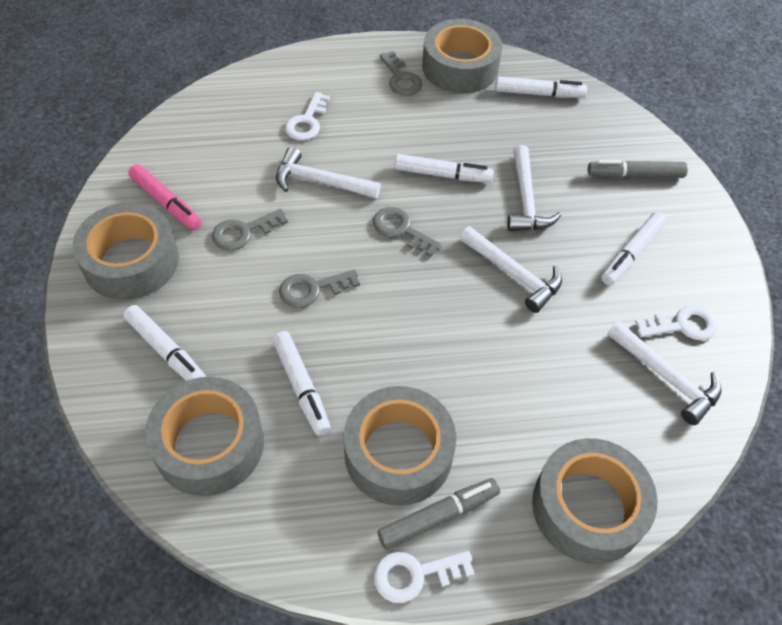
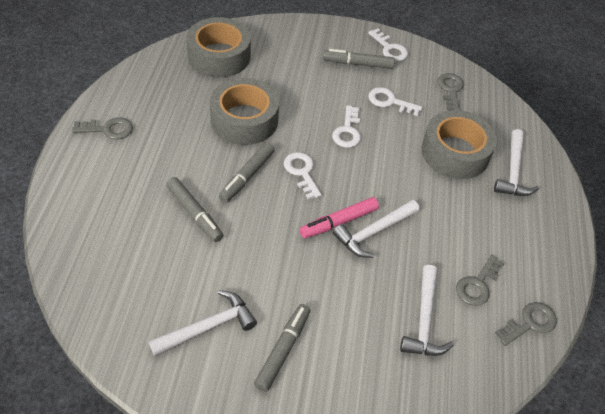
grey marker: [378,478,500,550] [588,160,688,178] = 2 -> [166,177,223,242] [219,143,275,203] [254,304,310,392] [323,49,395,69] = 4
grey tape: [72,202,179,300] [145,377,264,496] [343,386,456,506] [422,19,503,93] [532,438,658,564] = 5 -> [186,17,251,77] [210,78,279,145] [422,110,497,179] = 3
white key: [285,92,330,140] [374,551,474,603] [635,305,718,340] = 3 -> [284,152,322,199] [332,105,361,148] [368,28,408,61] [368,87,422,116] = 4
white marker: [123,305,206,381] [272,331,331,436] [395,154,494,183] [495,76,587,98] [601,212,667,285] = 5 -> none = 0

